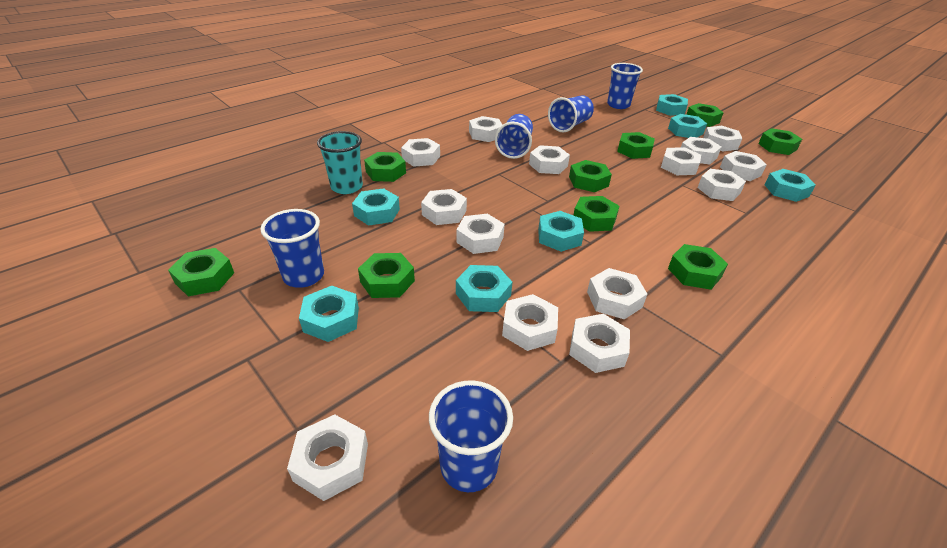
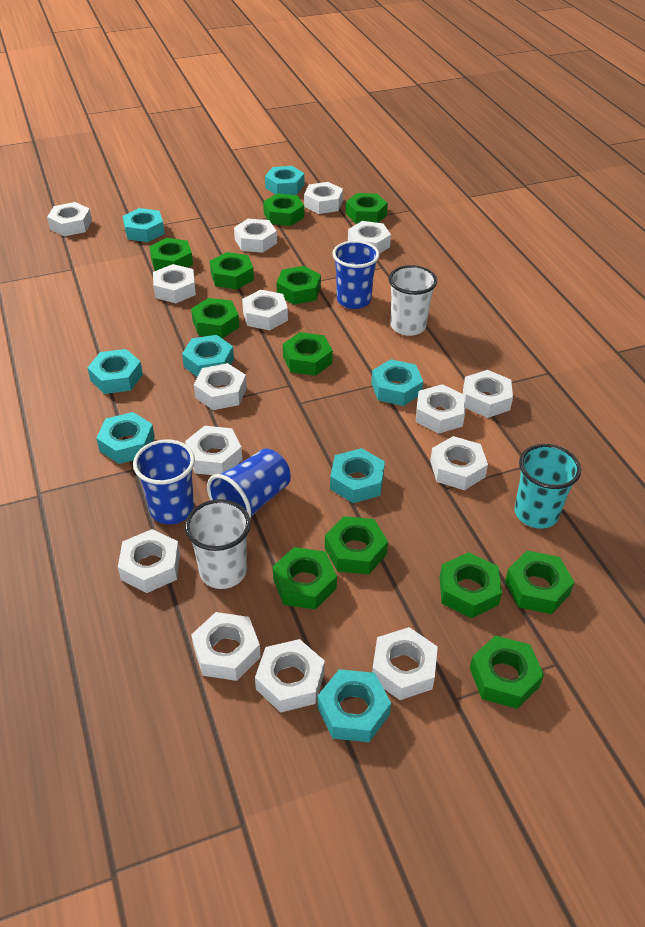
blue cup: [260,209,324,288] [429,380,513,492] [495,114,533,159] [548,95,594,132] [607,63,643,109] = 5 -> [133,439,195,524] [207,448,291,519] [333,240,380,309] = 3
green nut: [168,248,234,296] [358,253,415,298] [364,152,406,182] [569,160,612,192] [573,196,619,232] [617,132,655,159] [668,244,728,290] [686,103,724,127] [758,128,802,155] = 9 -> [149,238,193,271] [191,298,239,339] [210,252,254,290] [263,193,304,226] [273,547,337,610] [276,266,321,305] [283,332,333,376] [325,516,388,575] [346,193,388,224] [440,552,502,618] [470,635,544,709] [505,550,575,614] = 12
turquoise nut: [299,286,359,342] [352,188,400,226] [456,265,512,312] [538,211,584,252] [656,94,688,116] [668,114,707,138] [765,169,816,202] = 7 -> [87,349,143,394] [96,412,155,464] [123,208,165,242] [182,335,234,377] [265,166,304,195] [317,669,391,742] [330,448,385,503] [371,359,423,406] = 8
white cup: none = 0 -> [185,499,251,589] [389,265,437,336] = 2
white nut: [287,414,368,501] [401,138,440,167] [421,189,467,225] [457,214,505,254] [469,116,502,142] [502,294,558,351] [529,145,570,174] [569,314,630,373] [587,268,647,320] [661,147,701,175] [681,137,722,164] [698,169,746,201] [703,126,742,152] [720,151,767,181] = 14 -> [47,202,92,236] [118,529,180,593] [153,264,196,303] [185,426,242,475] [191,612,261,681] [194,363,247,410] [234,219,277,253] [242,290,288,330] [255,639,325,713] [304,182,343,214] [348,221,391,254] [372,627,438,700] [416,384,465,434] [430,436,488,490] [463,370,513,418] = 15

